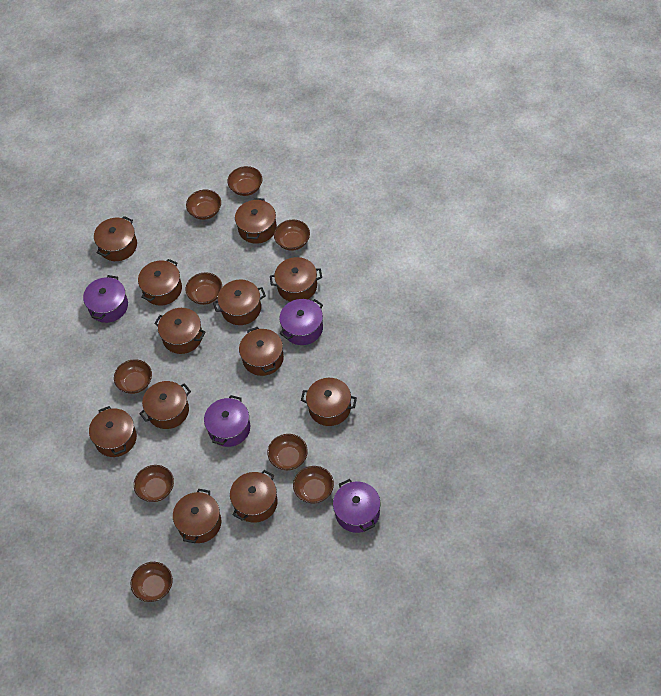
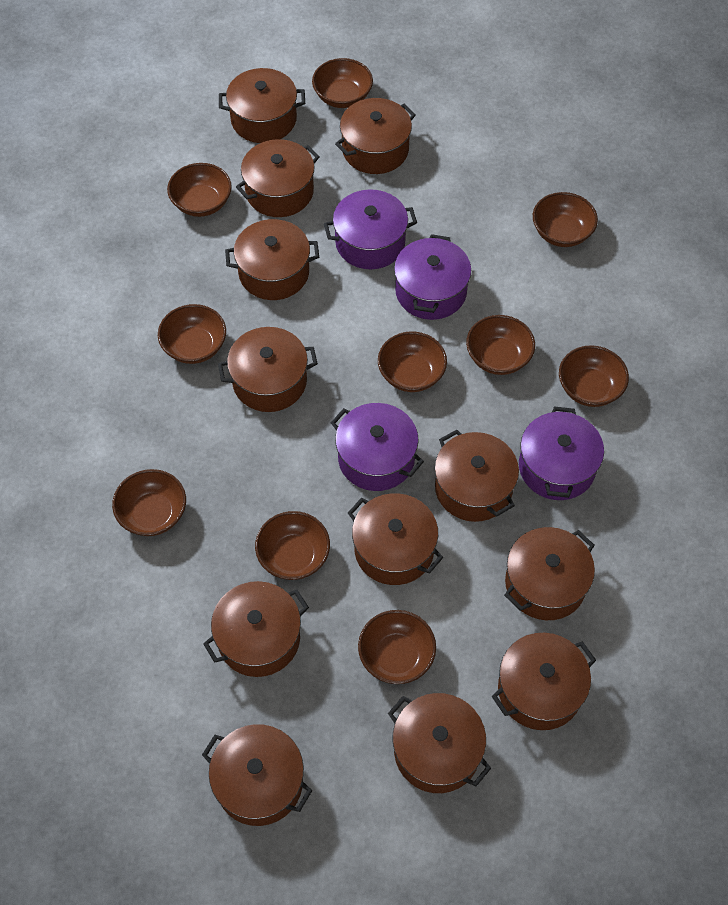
brown bowl: [114,359,152,394] [130,562,173,602] [134,465,174,502] [186,190,221,220] [186,272,222,305] [228,166,262,196] [267,434,308,470] [274,219,310,251] [293,466,334,503] = 9 -> [112,469,186,536] [158,304,226,364] [167,163,232,217] [255,511,330,580] [312,58,373,108] [358,610,436,684] [378,332,447,392] [466,315,535,375] [533,192,598,247] [559,345,629,407] = 10

